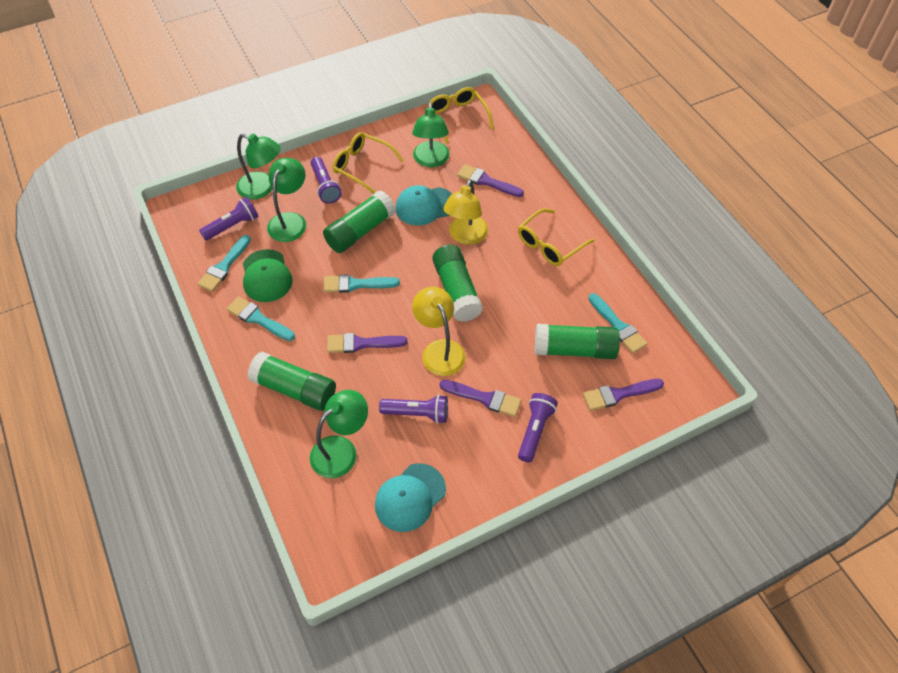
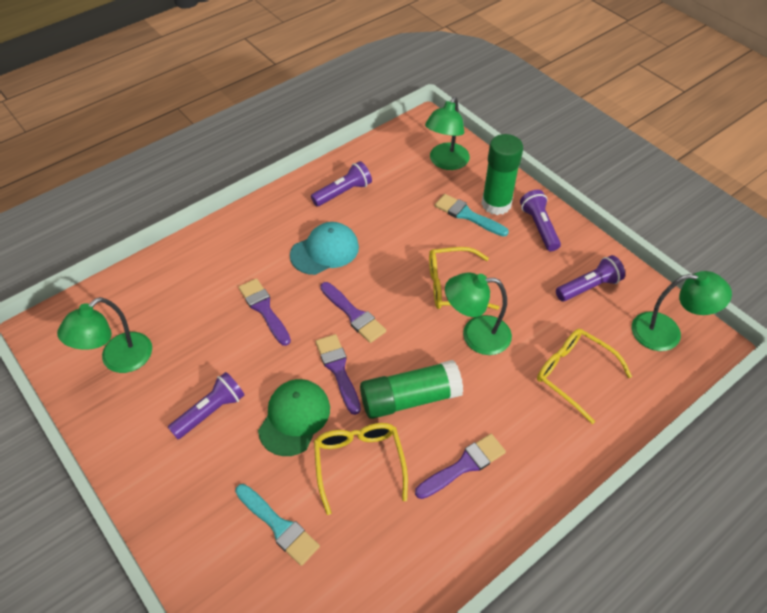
green glue stick: [248,352,336,411] [323,190,396,253] [432,244,483,322] [535,324,620,359] = 4 -> [360,360,463,419] [481,134,523,215] = 2
turquoise brush: [198,235,251,292] [226,296,295,341] [323,274,400,293] [589,293,648,354] = 4 -> [235,484,320,566] [435,194,509,237] = 2
turquoise cap: [375,463,446,532] [396,185,452,226] = 2 -> [290,222,359,275] = 1
yellow lamp: [412,287,466,376] [443,179,488,245] = 2 -> none = 0

